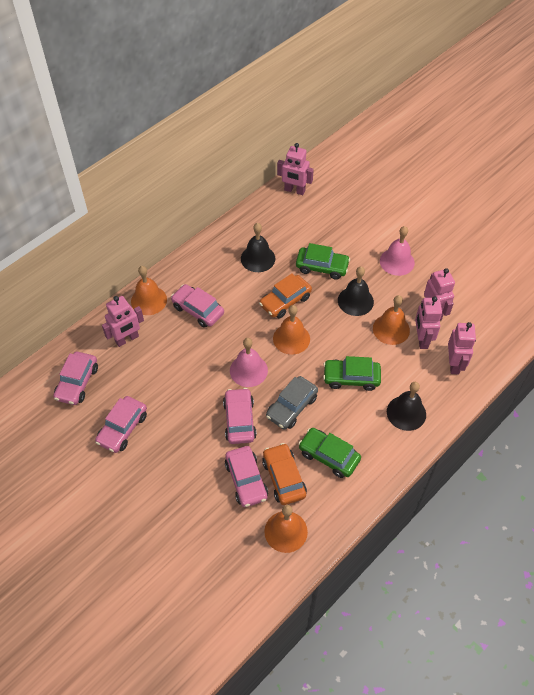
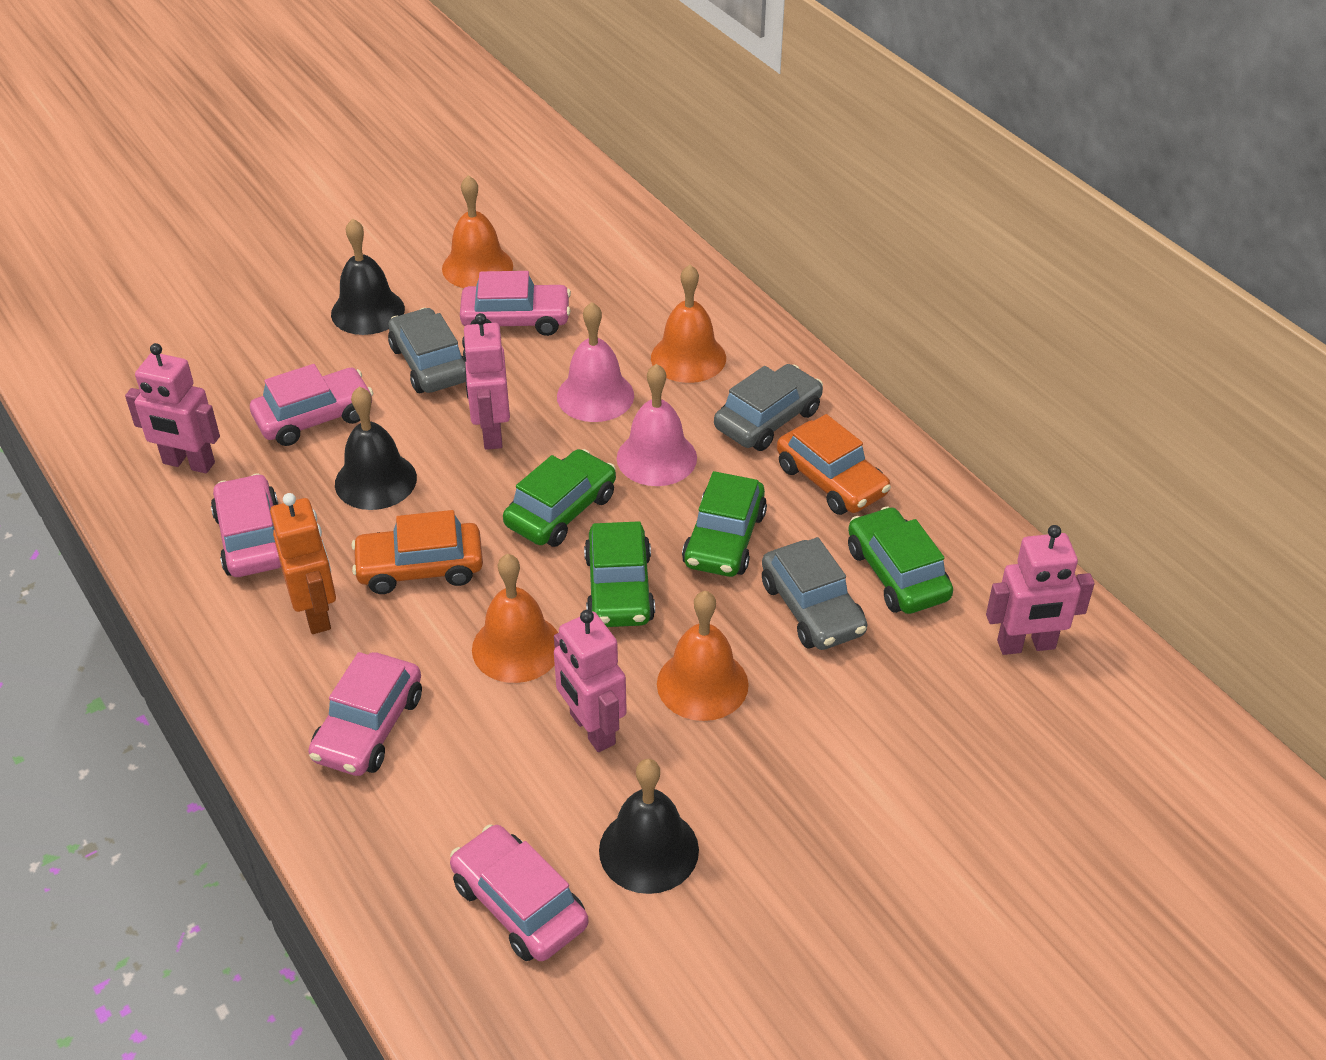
green car: [296,243,350,280] [298,428,361,478] [323,356,381,391] = 3 -> [503,449,616,547] [584,521,655,627] [682,471,767,577] [848,506,953,614] = 4
grey car: [266,376,318,429] = 1 -> [388,308,466,393] [714,364,823,451] [762,537,867,650] = 3
orange robot: none = 0 -> [270,493,336,634] = 1
pink robot: [102,296,144,347] [277,143,314,195] [415,296,442,349] [424,268,455,321] [448,322,476,374] = 5 -> [125,343,220,473] [462,313,510,450] [554,610,627,752] [986,525,1095,655] = 4

